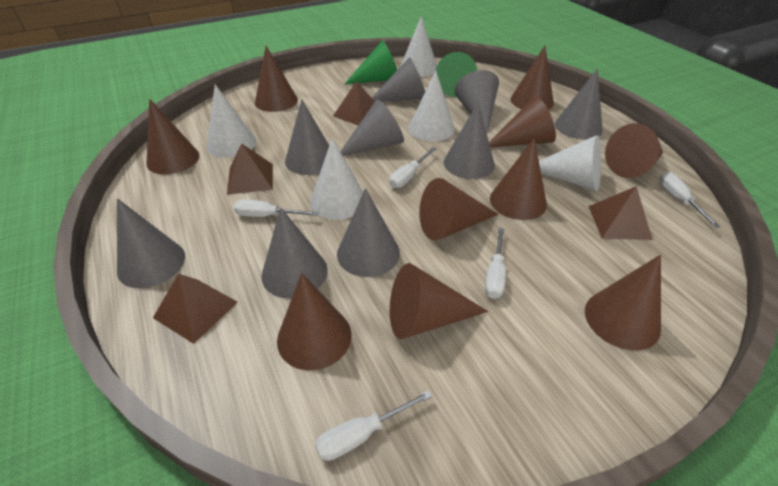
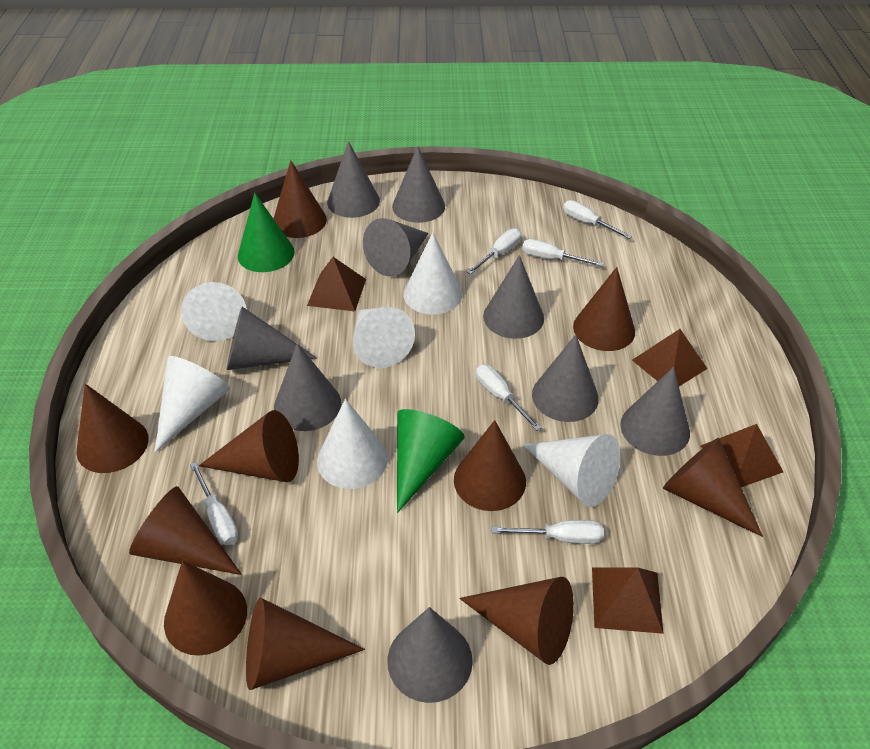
white cone: [207,84,256,158] [310,138,363,220] [400,16,437,77] [409,71,455,141] [539,135,601,191] = 5 -> [154,356,230,453] [181,282,247,341] [317,399,388,489] [353,307,415,368] [403,232,462,314] [523,434,620,507] = 6
white screwdriver: [234,199,318,217] [315,390,432,461] [390,147,436,188] [485,228,506,299] [659,172,720,228] = 5 -> [190,462,238,545] [467,229,521,274] [476,365,541,431] [492,520,604,544] [522,239,604,266] [563,200,632,239] = 6

